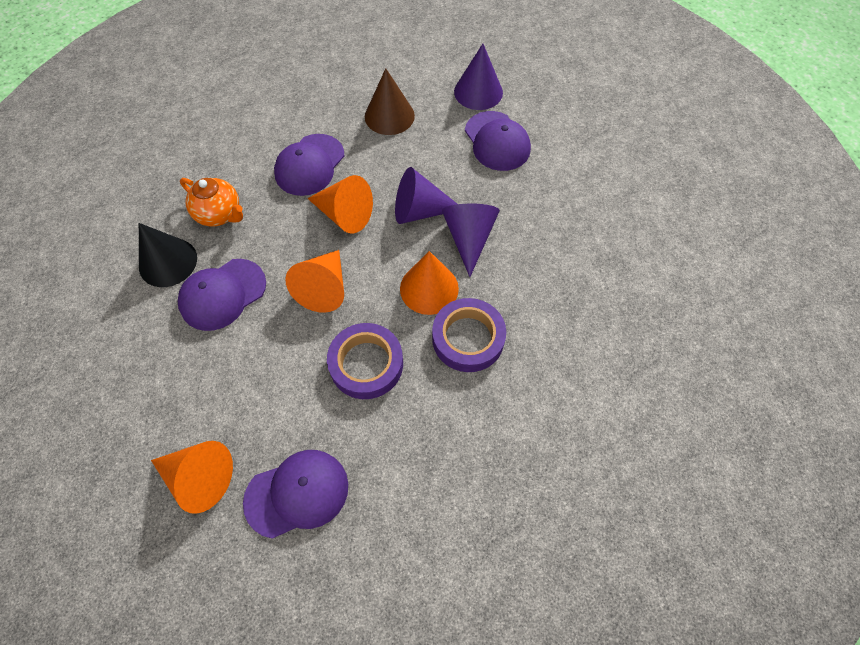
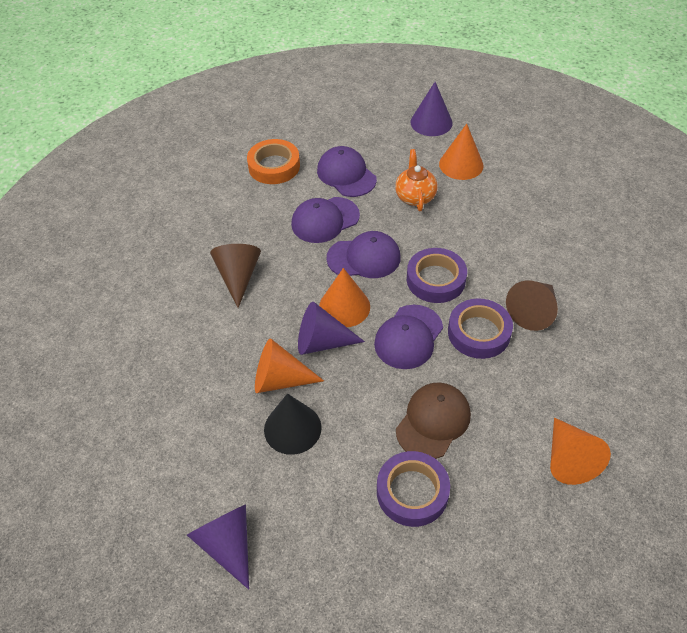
brown cap: none = 0 -> [396,382,471,459] = 1
brown cone: [365,68,415,135] = 1 -> [210,244,261,308] [506,280,558,331] = 2
orange tape: none = 0 -> [247,139,300,184] = 1
purple tape: [327,323,403,399] [432,298,506,372] = 2 -> [377,451,450,527] [407,248,467,303] [448,298,513,359] = 3

